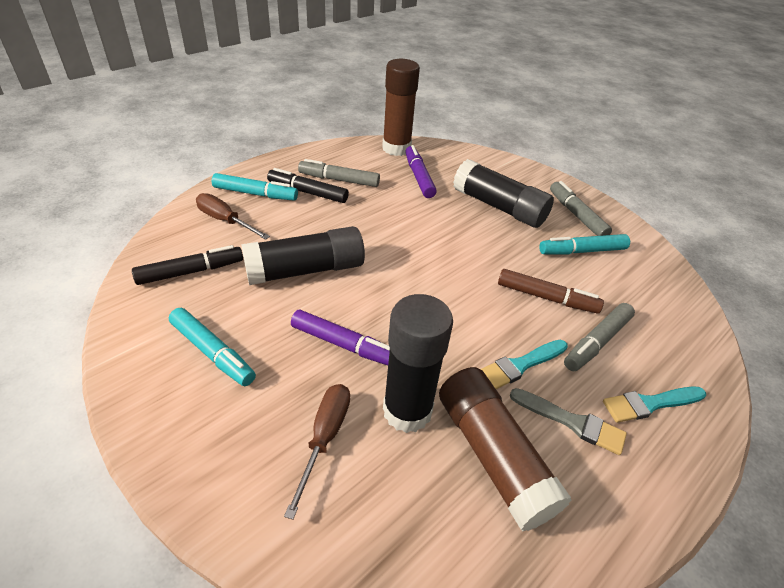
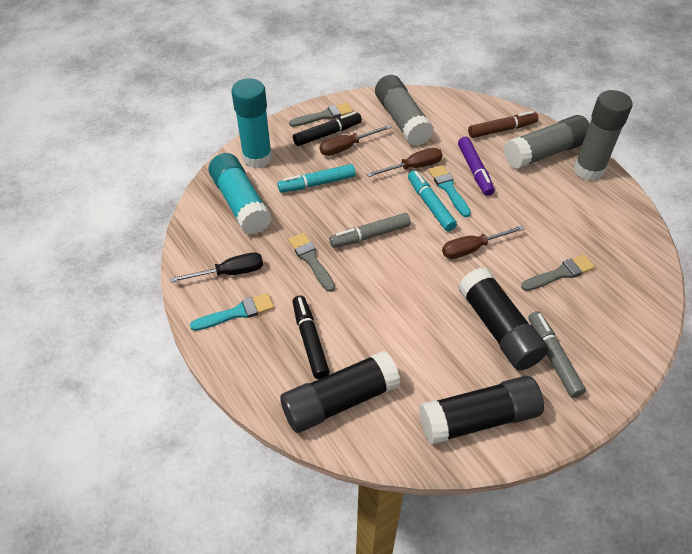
black screwdriver: none = 0 -> [170,253,263,283] = 1
brown glue stick: [382,59,420,156] [439,367,572,532] = 2 -> none = 0
brown screwdriver: [196,193,270,240] [284,384,350,519] = 2 -> [320,125,391,156] [367,148,442,177] [442,225,524,259] = 3
grey brush: [510,388,627,455] = 1 -> [288,233,335,292] [289,103,353,127] [521,255,595,291] = 3
grey glue stick: none = 0 -> [375,75,434,146] [504,115,589,169] [573,90,633,181] = 3
grey marker: [298,159,380,187] [550,181,612,236] [564,303,635,371] = 3 -> [330,213,411,248] [528,311,586,398] = 2
purple marker: [291,310,390,365] [405,145,437,198] = 2 -> [458,137,495,196] = 1
turquoise glue stick: none = 0 -> [208,153,272,235] [231,78,272,168] = 2
turquoise marker: [169,308,256,386] [212,173,298,201] [540,234,630,255] = 3 -> [278,164,356,193] [408,170,457,231] = 2

